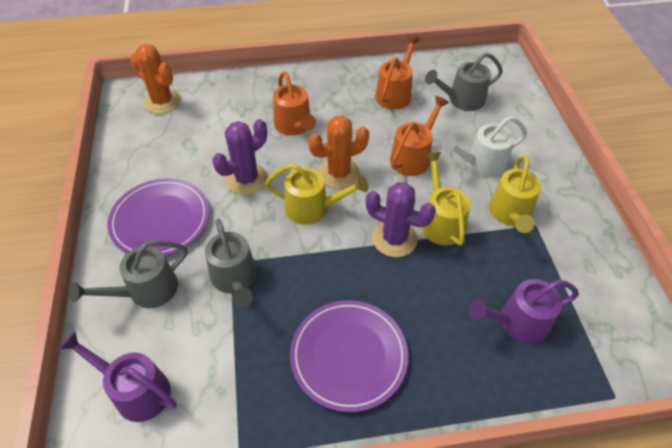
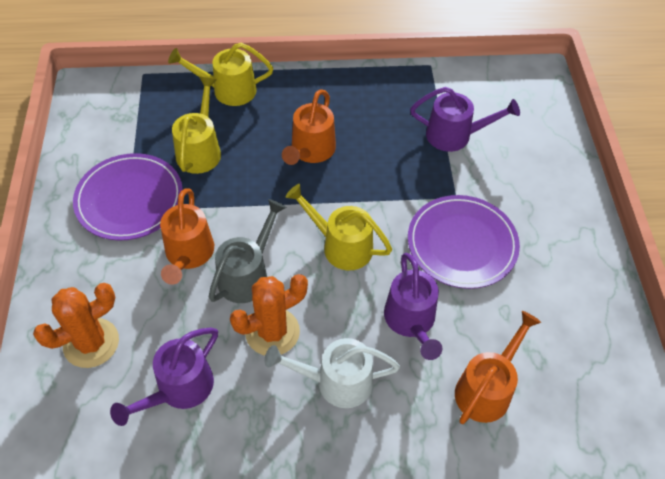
grey watering can: [69,240,188,308] [205,219,257,308] [425,52,503,111] = 3 -> [209,199,287,303] = 1
purple cactus: [213,119,268,195] [366,182,436,257] = 2 -> none = 0
purple watering can: [59,331,177,422] [469,279,579,344] = 2 -> [110,328,218,426] [384,253,443,360] [410,87,520,152] = 3

